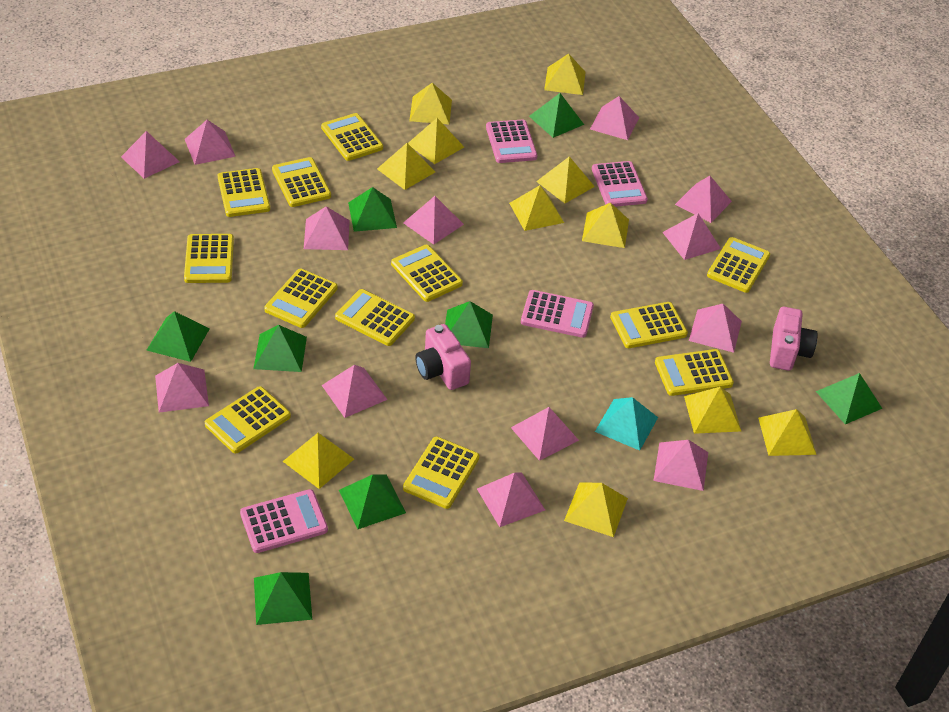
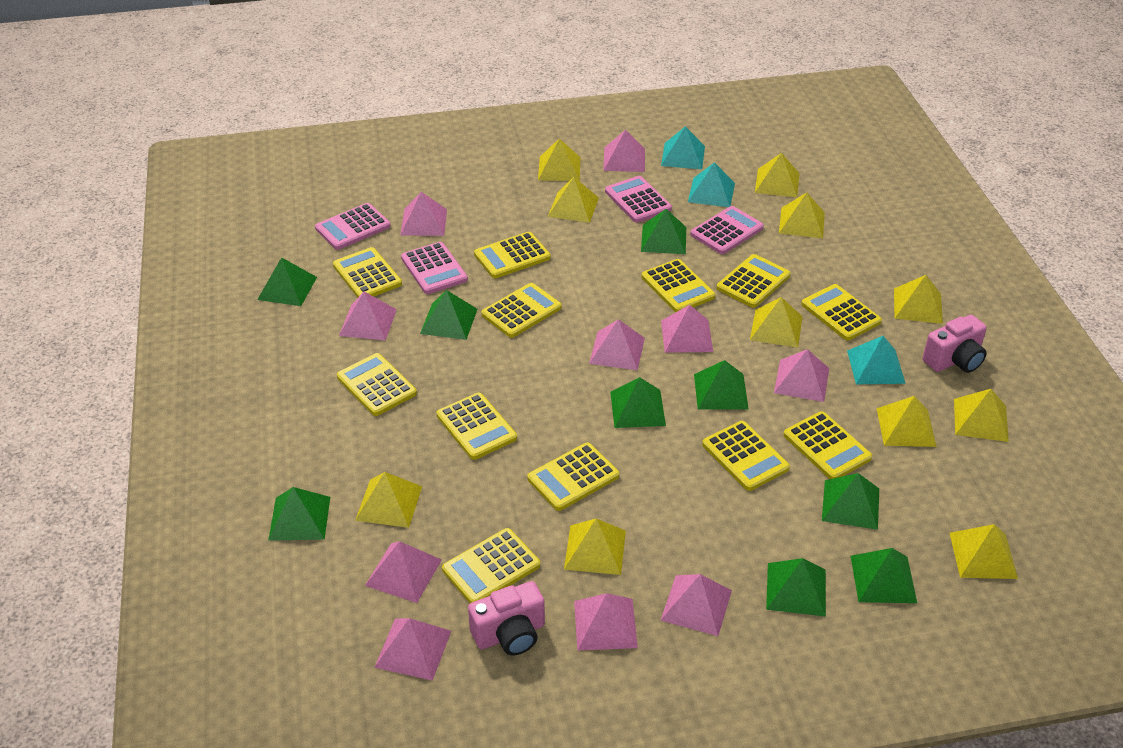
green pyramid: [147,311,210,362] [253,325,307,372] [254,572,312,625] [339,474,406,529] [348,187,397,232] [445,301,493,348] [529,93,584,138] [816,373,883,424] = 8 -> [257,257,317,306] [268,487,330,541] [420,290,478,340] [610,377,666,428] [641,209,686,254] [694,360,749,409] [766,558,826,617] [822,473,879,530] [851,548,917,603] = 9
pink pyramid: [121,131,180,179] [155,363,209,413] [185,120,236,165] [304,207,350,250] [322,365,388,418] [403,196,464,245] [477,472,545,527] [511,407,579,461] [590,96,639,140] [653,440,708,491] [662,213,721,260] [675,176,732,223] [689,304,742,353] = 13 -> [339,292,397,341] [365,541,442,603] [374,618,451,681] [400,192,447,236] [574,593,638,651] [589,319,645,370] [603,130,645,172] [660,574,732,636] [661,305,713,353] [774,349,829,402] = 10
turquoise pyramid: [595,397,658,451] = 1 -> [661,126,705,169] [688,162,735,207] [847,336,906,384] = 3

